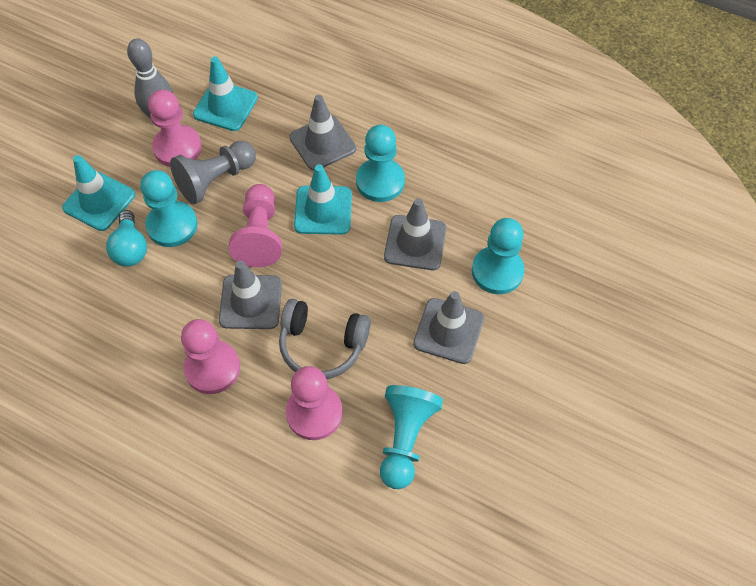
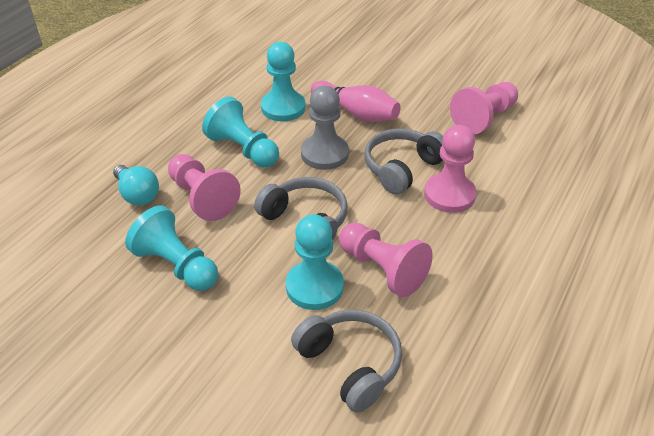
grey bowling pin: [127,38,173,120] = 1 -> none = 0
grey headphones: [279,299,371,379] = 1 -> [254,177,347,240] [291,310,402,413] [364,128,443,195] = 3
grey traffic cone: [219,261,282,329] [290,95,356,171] [384,198,447,270] [413,291,484,364] = 4 -> none = 0
pink bowling pin: none = 0 -> [311,81,401,122] = 1
turquoise traffic cone: [62,155,135,231] [193,56,258,131] [294,164,352,235] = 3 -> none = 0

